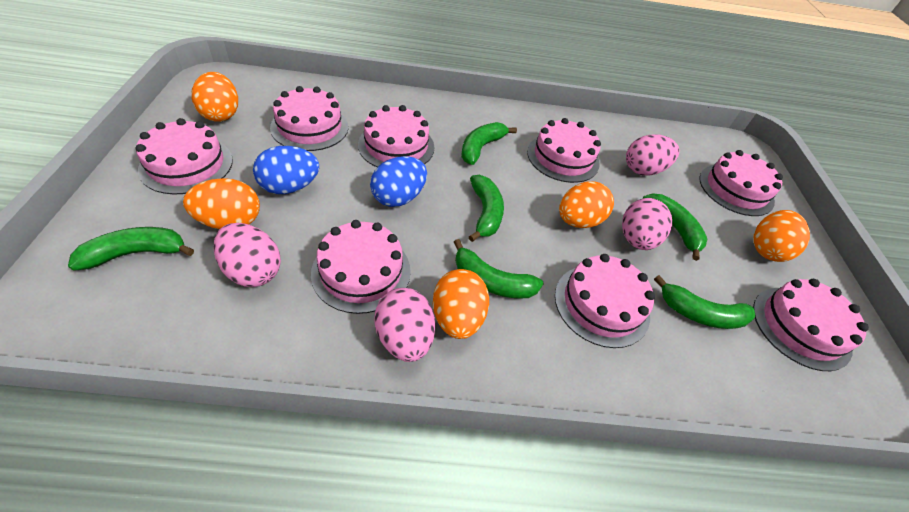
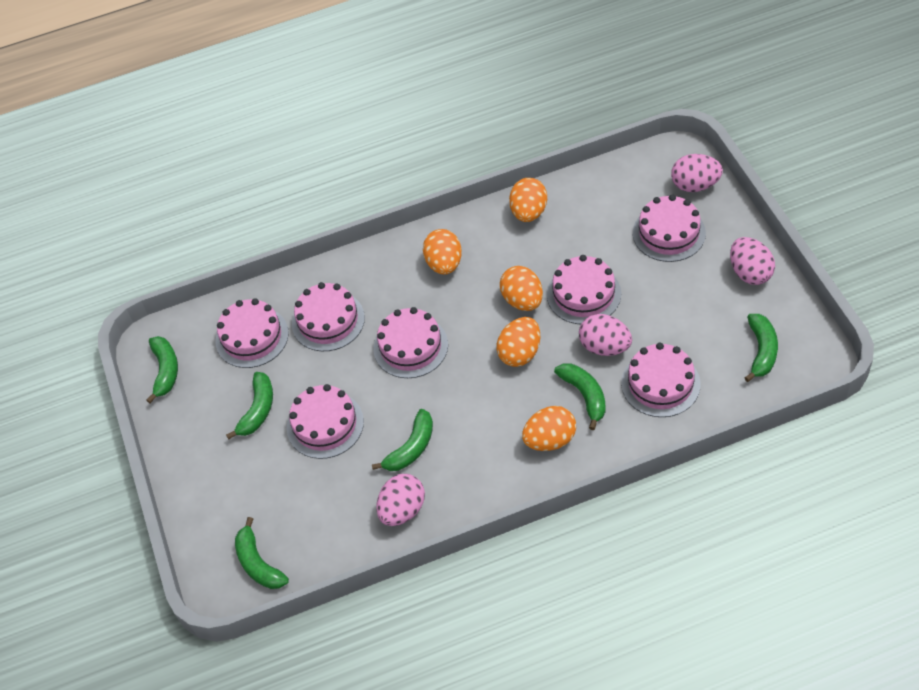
blue egg: [253,146,319,194] [370,156,427,207] = 2 -> none = 0
pink cake: [136,118,233,195] [270,86,349,151] [311,220,411,314] [358,105,434,167] [527,118,601,183] [555,254,655,348] [699,150,783,216] [753,279,869,371] = 8 -> [215,298,289,368] [287,384,364,459] [292,282,365,351] [373,307,448,378] [547,255,621,324] [621,343,700,417] [633,195,706,262] = 7

